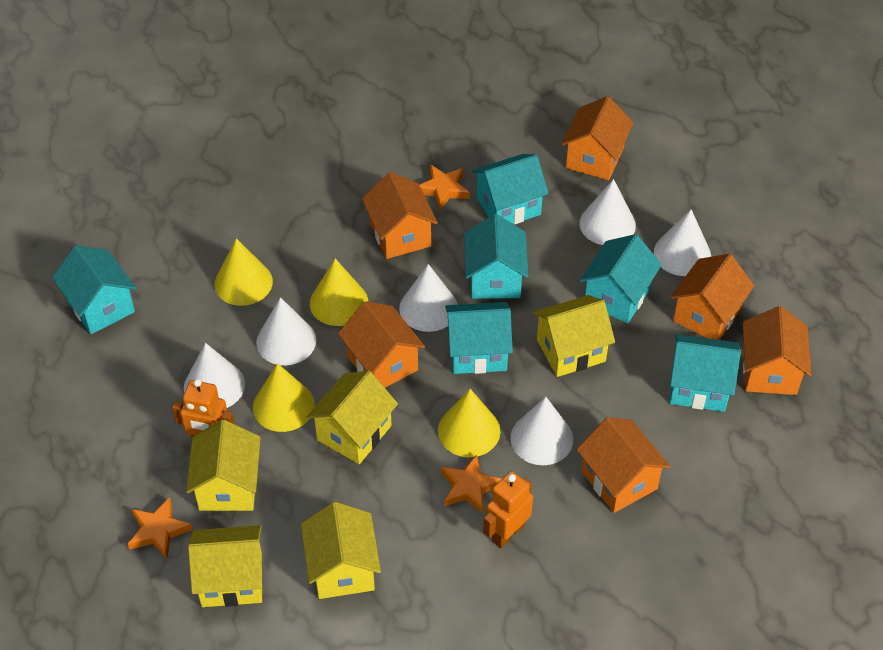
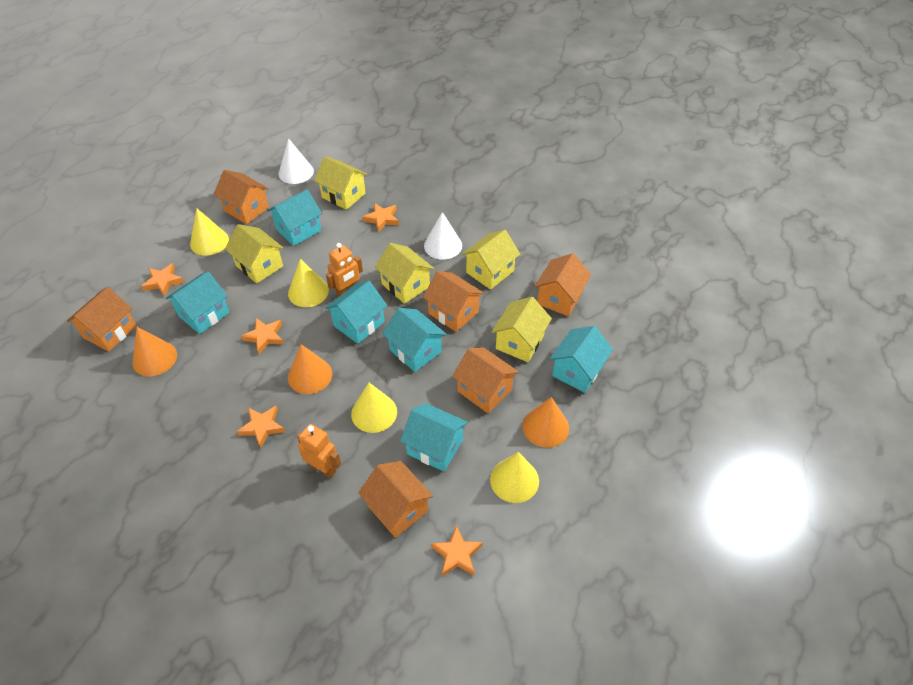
orange cone: none = 0 -> [132,327,177,376] [288,344,332,394] [522,397,569,448] = 3
orange star: [128,497,193,558] [420,165,470,210] [441,454,501,514] = 3 -> [141,263,184,297] [237,405,285,448] [241,318,283,354] [363,203,399,232] [431,525,483,576] = 5
white cone: [184,343,245,408] [256,297,316,365] [399,264,458,332] [510,397,573,465] [579,179,636,245] [654,209,711,276] = 6 -> [279,138,314,184] [424,212,462,260] = 2

